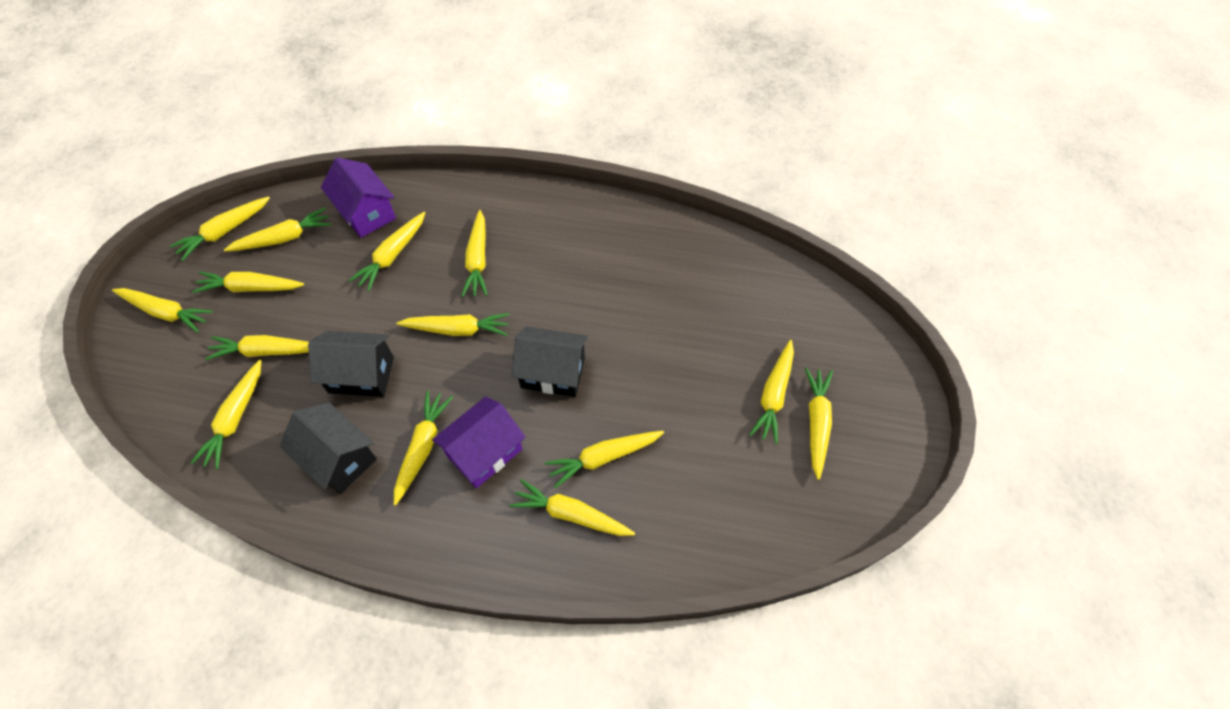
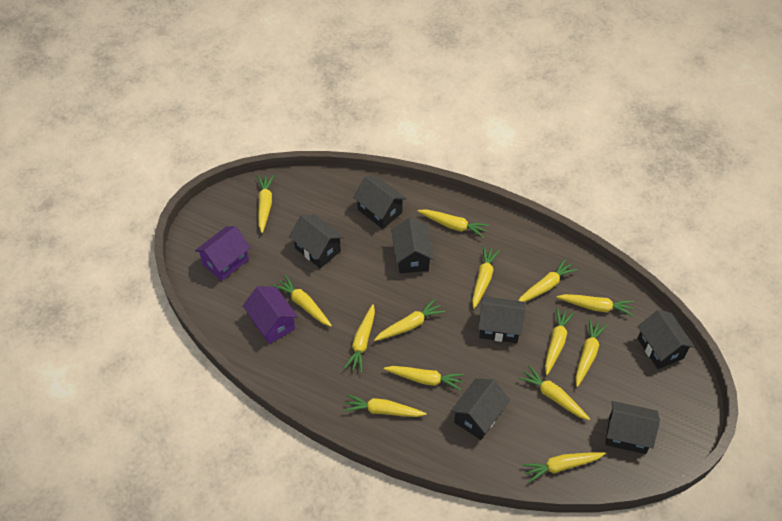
black house: [280,403,377,494] [308,331,394,397] [512,326,588,397] = 3 -> [289,215,344,269] [353,176,407,229] [391,217,434,273] [451,378,510,440] [478,296,526,343] [605,401,660,454] [637,310,695,369] = 7

